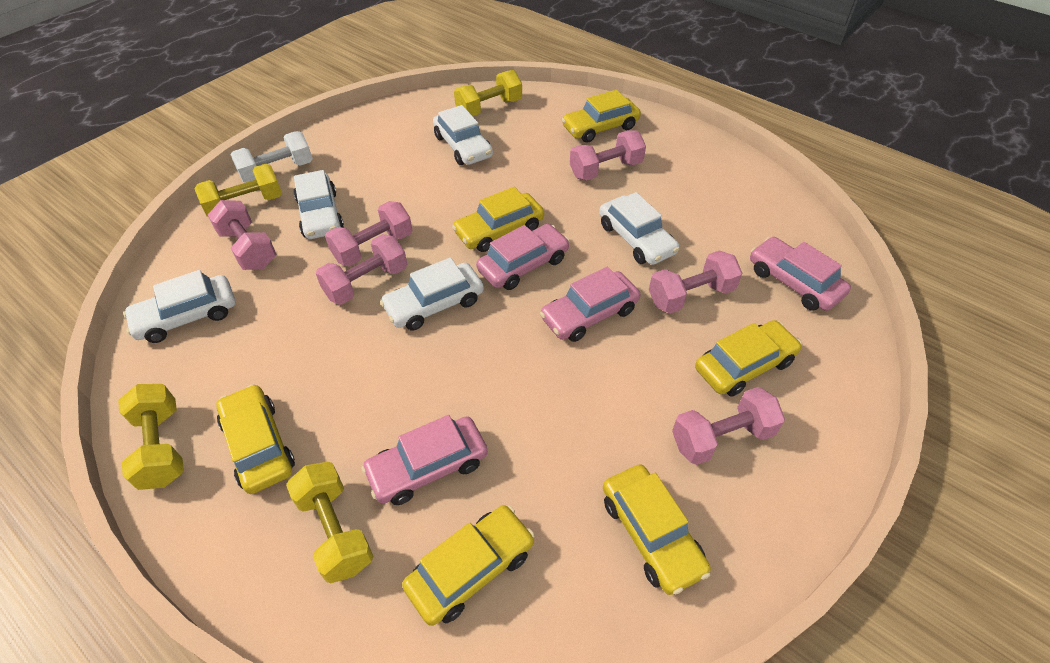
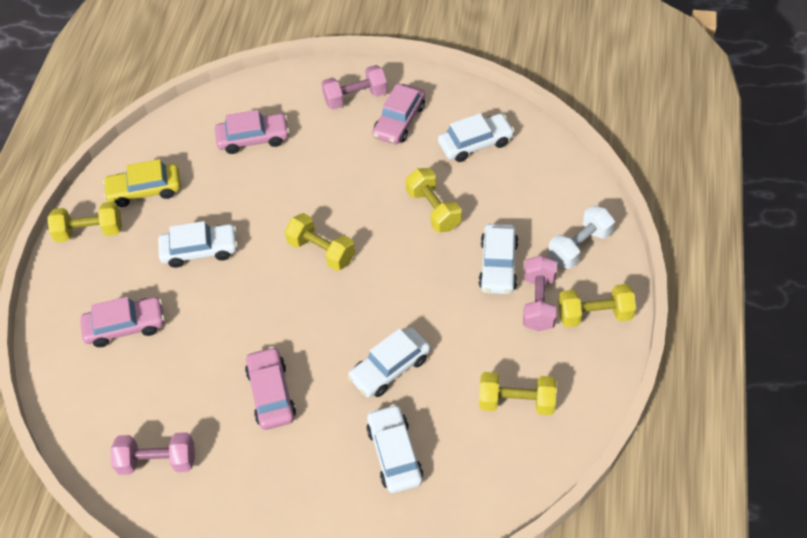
pink dumbbell: [208,200,276,270] [316,234,407,305] [325,201,412,266] [570,130,646,181] [649,250,742,314] [672,387,785,465] = 6 -> [111,432,195,475] [321,65,387,110] [523,255,557,331] = 3
yellow car: [216,384,295,494] [402,505,535,626] [452,187,544,252] [562,90,641,143] [603,464,711,595] [695,320,802,397] = 6 -> [103,159,181,207] = 1
yellow dumbbell: [118,384,184,490] [194,164,282,217] [286,462,374,583] [454,70,522,116] = 4 -> [48,202,122,243] [285,213,355,271] [406,168,462,232] [479,372,557,415] [558,284,636,327] = 5

